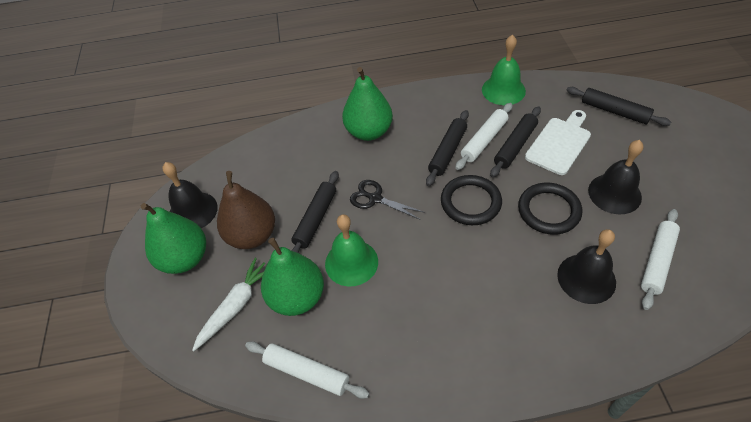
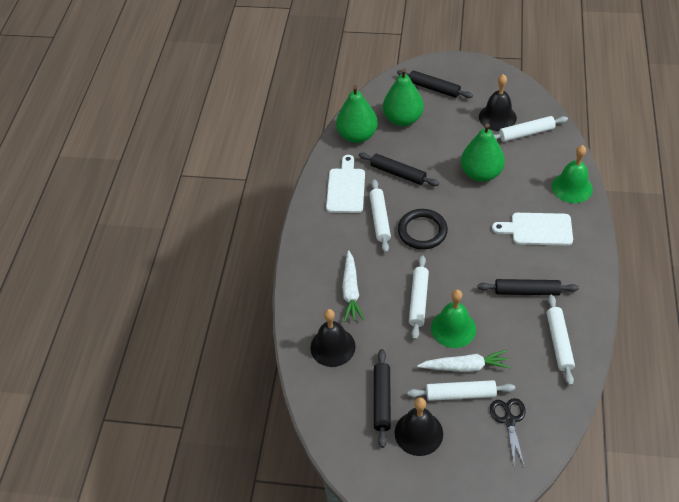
black ring: [441,175,502,225] [518,183,582,235] = 2 -> [398,209,448,250] = 1
brown pear: [217,171,275,249] = 1 -> none = 0
white carrot: [192,258,265,351] = 1 -> [342,250,364,322] [417,350,511,372] = 2
white cutting board: [525,110,591,175] = 1 -> [326,155,365,213] [492,213,573,246] = 2
white rolling pin: [245,341,369,399] [455,103,512,170] [641,209,680,310] = 3 -> [369,179,391,253] [407,380,515,401] [409,255,429,340] [493,116,568,142] [547,295,575,386] = 5

